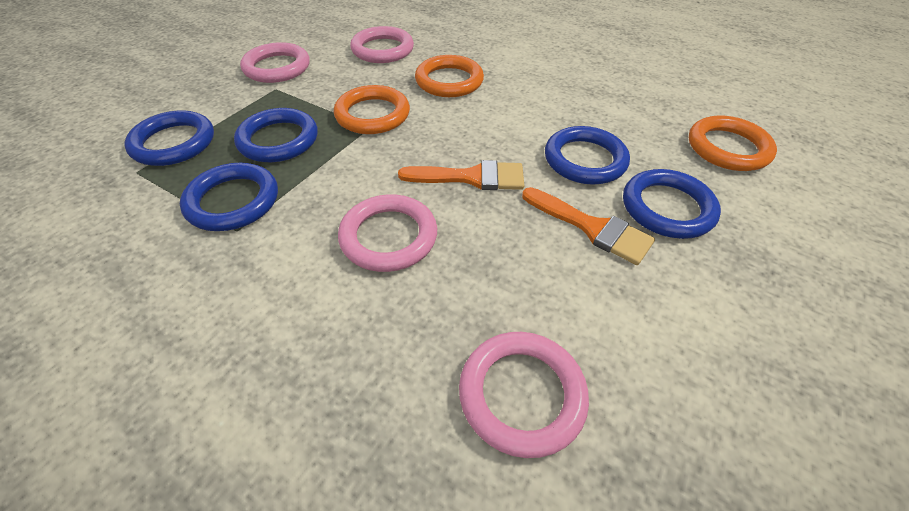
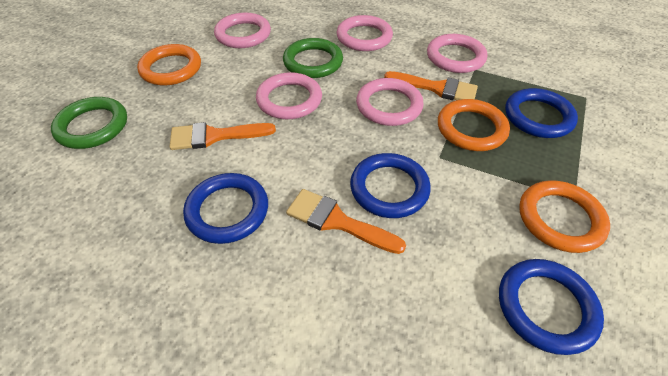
blue ring: [124,110,214,166] [180,163,278,231] [234,108,318,162] [545,126,630,185] [623,169,721,239] = 5 -> [183,173,268,244] [350,153,431,218] [499,259,604,355] [505,88,578,138] = 4
green ring: none = 0 -> [51,97,127,149] [283,38,343,78] = 2
orange brush: [398,160,524,190] [522,187,655,265] = 2 -> [169,122,276,150] [286,189,406,254] [384,71,478,100] = 3
pink ring: [240,42,310,83] [338,194,437,272] [350,26,414,63] [459,332,589,458] = 4 -> [214,13,271,48] [256,72,322,119] [337,15,393,51] [356,78,424,126] [427,34,487,73] = 5

